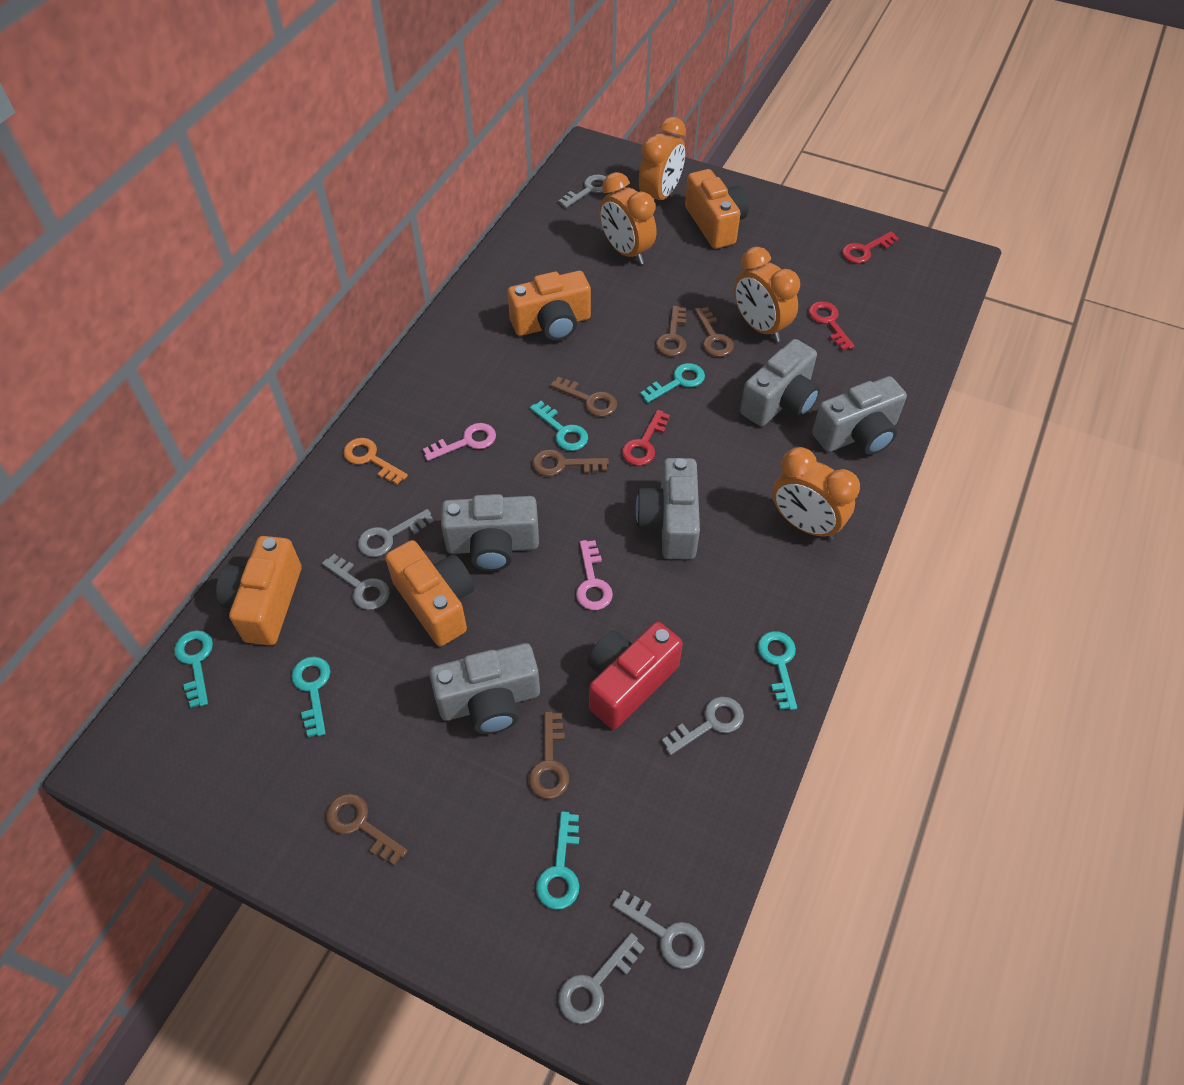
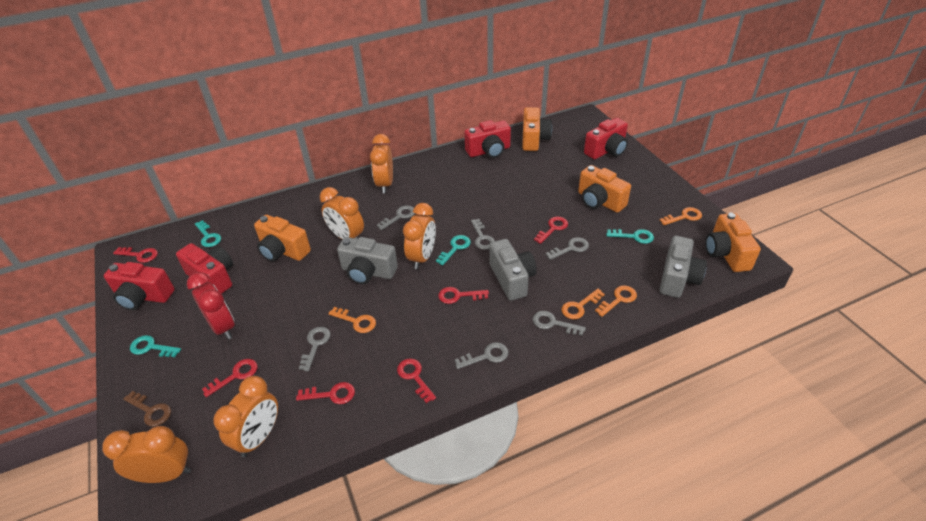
brown key: [326,794,408,865] [529,712,569,799] [532,449,609,476] [550,376,617,417] [656,306,687,356] [695,307,734,357] = 6 -> [123,391,171,427] = 1
grey camera: [430,643,540,734] [441,494,539,571] [636,458,700,560] [740,339,820,426] [812,376,907,455] = 5 -> [337,237,398,284] [489,239,537,301] [659,236,707,298] = 3
orange clock: [599,172,657,265] [639,117,686,202] [734,247,800,342] [773,447,860,540] = 4 -> [102,426,191,483] [213,376,278,457] [320,187,364,240] [370,134,393,193] [403,203,436,269] = 5
orange key: [343,438,408,484] = 1 -> [328,307,376,333] [561,289,605,319] [595,285,637,317] [660,207,702,225] = 4
pink key: [423,423,496,461] [576,540,613,610] = 2 -> none = 0
red camera: [588,622,683,729] = 1 -> [104,262,175,310] [176,243,233,294] [464,120,511,158] [584,118,628,159] = 4
red clock: none = 0 -> [187,272,235,340] = 1
red key: [622,410,670,466] [808,301,855,350] [842,232,899,263] = 3 -> [113,247,158,263] [202,359,257,397] [296,382,355,404] [397,358,436,403] [438,287,489,304] [534,216,568,244] = 6
turquoise key: [174,630,213,708] [291,657,330,737] [530,401,588,451] [536,811,579,910] [640,363,705,403] [758,631,797,710] = 6 -> [130,335,181,357] [195,220,221,247] [436,235,471,265] [606,229,654,244] = 4

